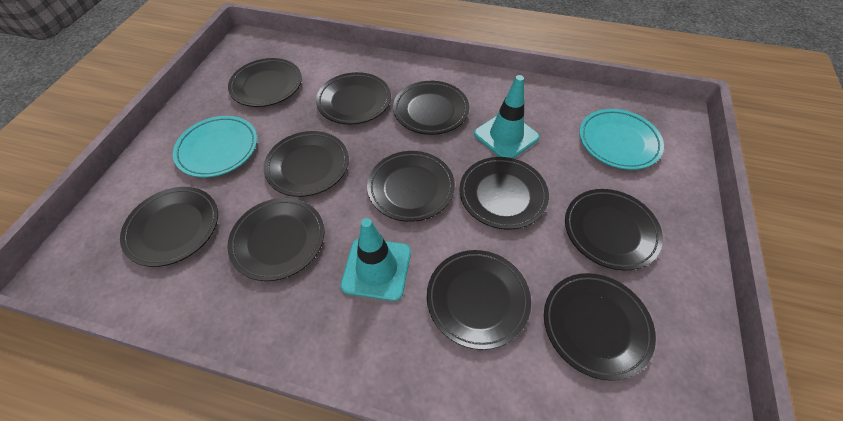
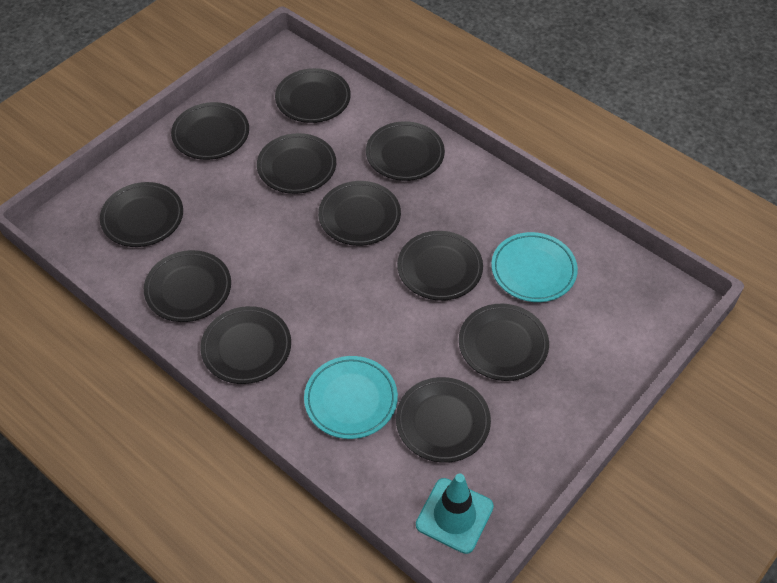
turquoise traffic cone: [341,218,411,301] [474,75,539,158] = 2 -> [416,473,494,554] = 1

